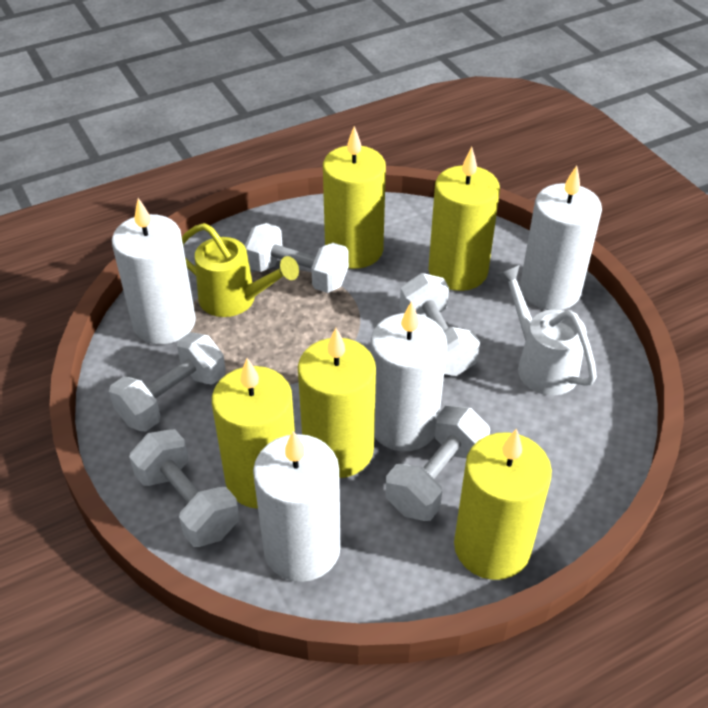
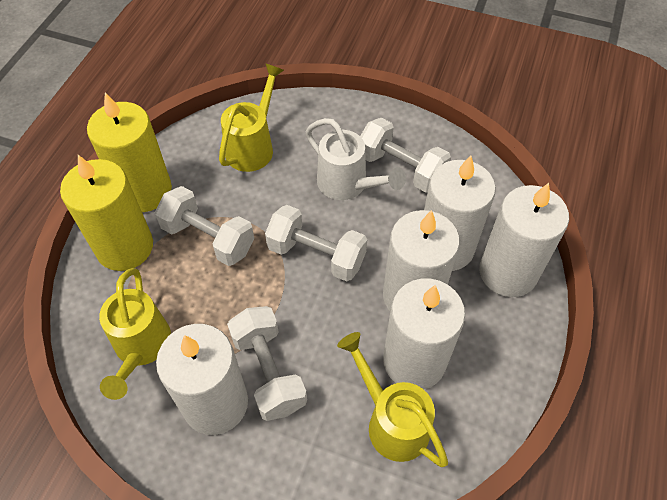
white candle: [112,198,196,344] [253,431,341,582] [370,301,447,451] [520,166,602,310] = 4 -> [156,324,248,435] [383,210,460,311] [383,278,465,389] [424,155,496,271] [479,183,569,297] = 5
white dumbbell: [109,332,226,432] [129,429,239,547] [245,223,349,293] [385,406,490,521] [400,273,480,376] = 5 -> [155,186,254,266] [227,306,307,421] [265,205,367,282] [360,118,451,193] = 4
yellow candle: [212,358,295,509] [298,328,376,478] [323,126,386,269] [429,147,500,291] [454,429,552,580] = 5 -> [60,155,153,271] [87,93,172,212] = 2
yellow watering can: [182,223,299,317] = 1 -> [99,268,171,400] [219,63,284,172] [337,332,448,467] = 3

